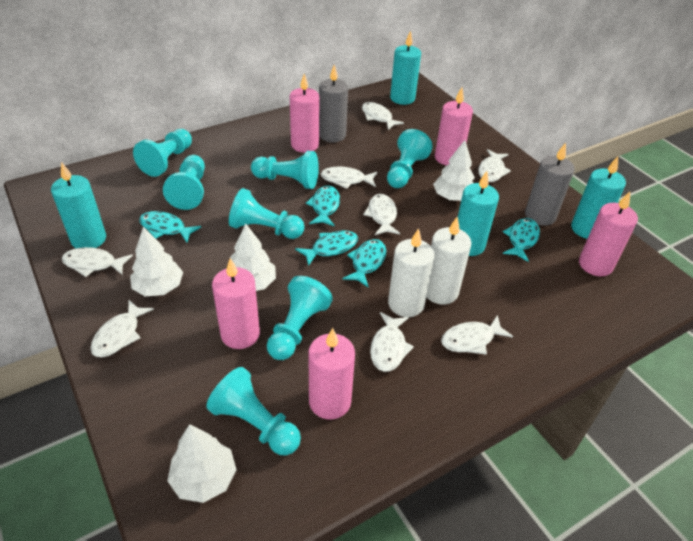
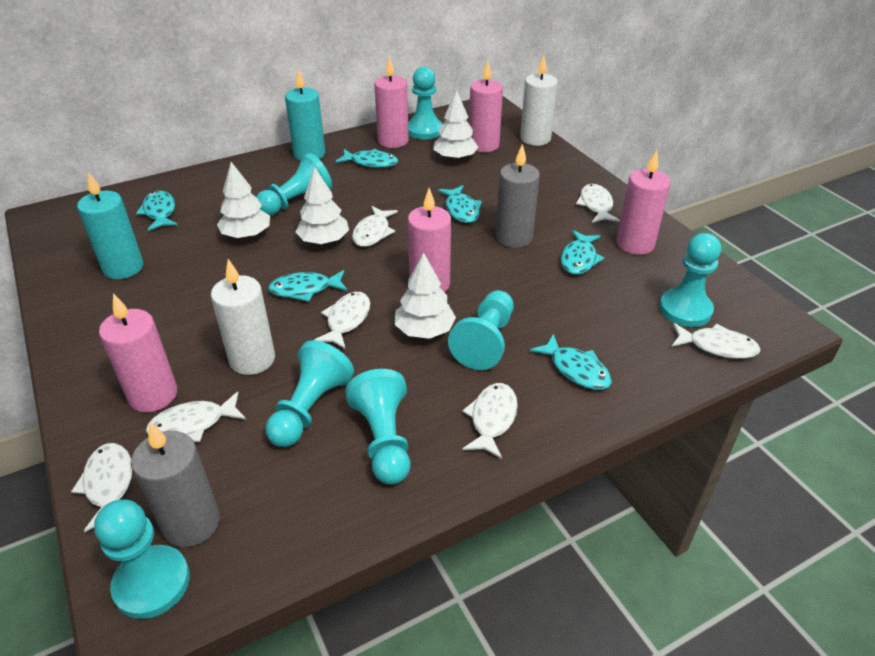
turquoise candle: [51,162,106,248] [390,30,421,105] [458,171,499,256] [571,157,626,239] = 4 -> [77,172,144,279] [285,69,325,160] = 2
turquoise fish: [139,211,201,242] [295,231,358,266] [306,186,340,227] [343,239,386,287] [503,218,540,262] = 5 -> [136,190,178,231] [268,270,347,302] [335,149,398,168] [438,185,482,223] [530,334,612,390] [561,230,604,275] = 6
white fish: [62,247,133,277] [90,300,154,357] [321,166,377,189] [362,102,404,130] [363,194,400,235] [370,312,414,372] [441,315,513,355] [478,149,511,182] = 8 -> [71,443,132,532] [146,392,246,442] [314,292,370,349] [352,206,398,247] [462,383,518,459] [576,184,620,223] [671,323,761,359] = 7

